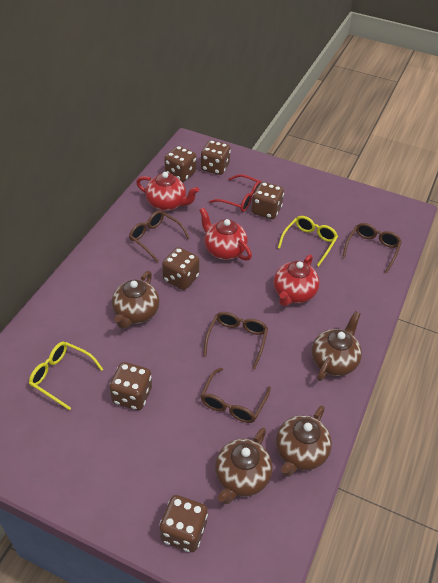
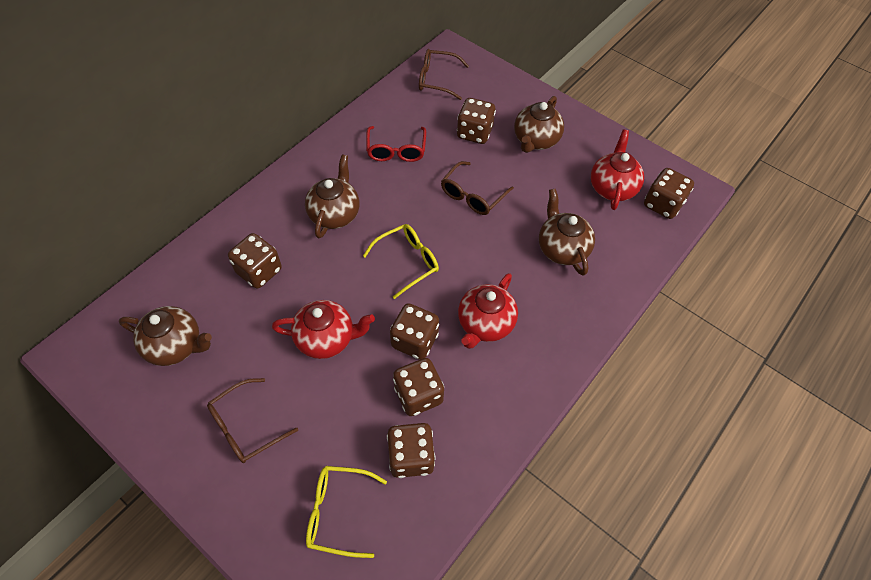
brown glasses: [129,210,190,262] [201,368,271,423] [203,312,268,370] [342,223,402,273] = 4 -> [207,378,298,463] [419,49,469,100] [441,161,514,215] = 3

